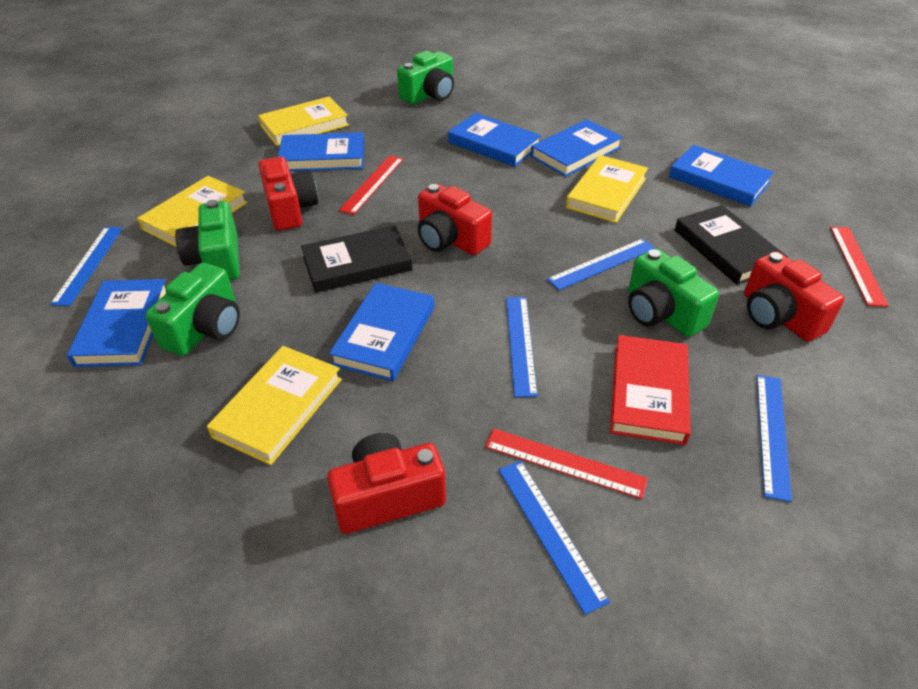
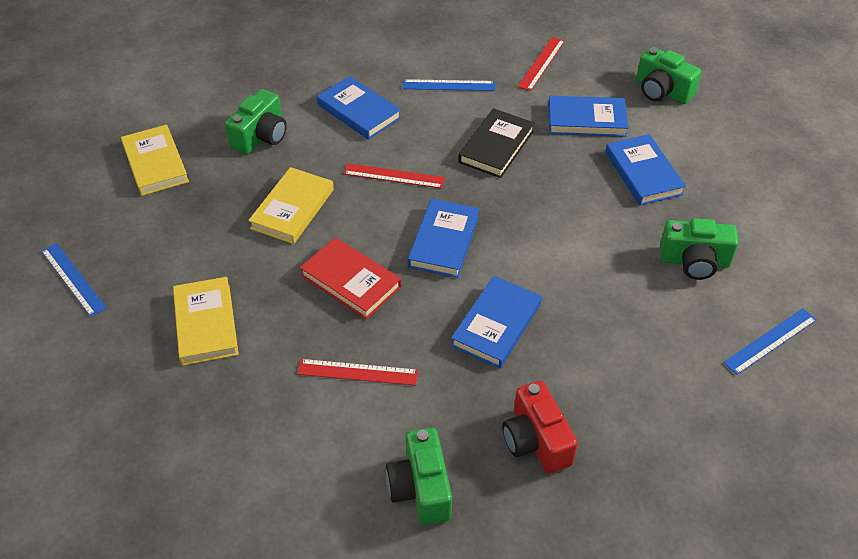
black book: [301,225,413,293] [675,205,788,285] = 2 -> [458,108,535,178] = 1
blue book: [67,279,166,367] [278,132,364,171] [329,283,434,381] [448,113,541,167] [530,119,623,177] [669,145,774,206] = 6 -> [317,76,401,140] [408,199,479,278] [451,276,542,368] [548,96,628,137] [605,134,686,205] = 5
blue ruler: [50,227,123,306] [499,461,610,615] [506,297,538,397] [547,239,655,290] [757,375,792,502] = 5 -> [41,243,107,317] [403,79,495,91] [723,309,817,375] = 3
red camera: [258,157,318,231] [327,433,446,534] [418,184,492,255] [744,252,844,342] = 4 -> [502,381,578,473] = 1
yellow book: [137,176,248,247] [207,346,342,465] [258,97,349,146] [566,155,648,223] = 4 -> [121,125,189,196] [173,277,239,366] [248,167,334,244] = 3

